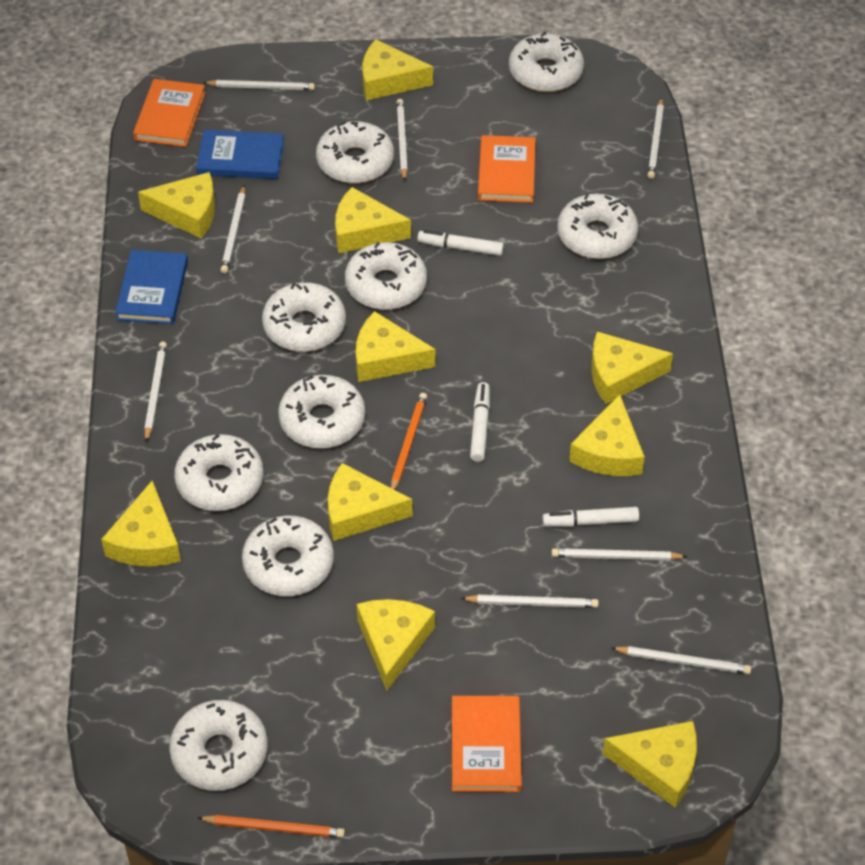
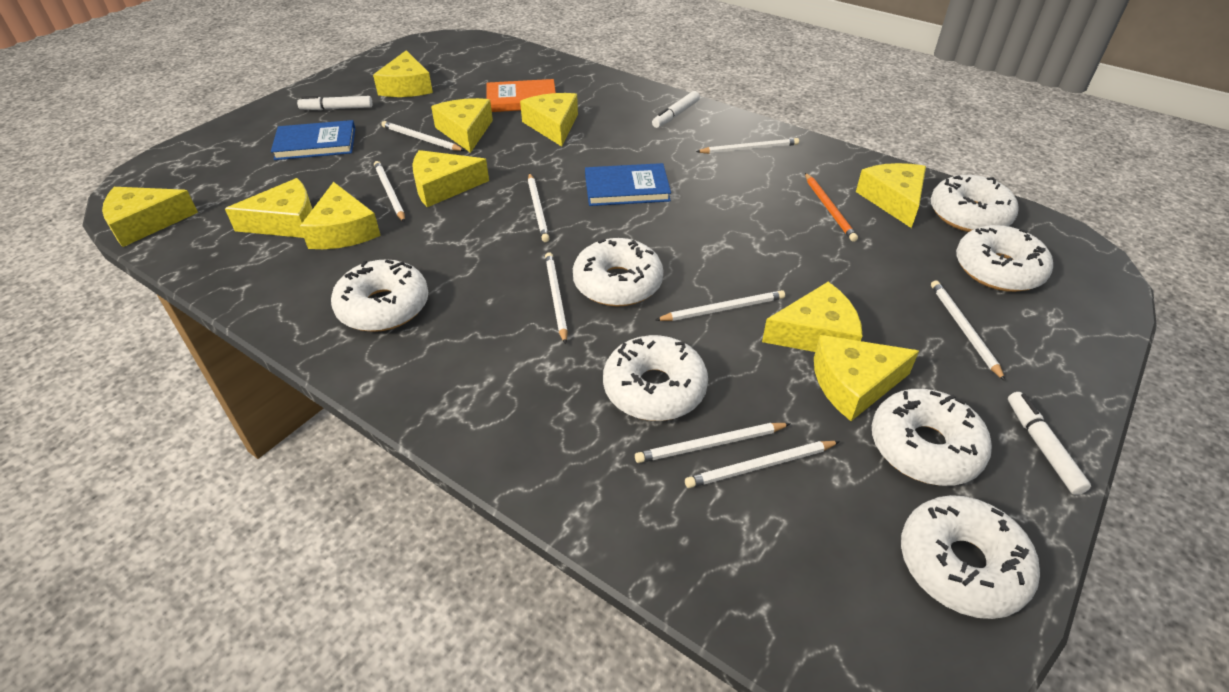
orange book: [133,79,206,147] [452,696,522,792] [478,135,536,203] = 3 -> [486,79,556,112] = 1
orange pencil: [198,815,345,838] [391,393,427,490] = 2 -> [805,173,858,242] = 1
white donut: [169,700,268,791] [174,434,264,511] [242,515,334,596] [262,282,346,352] [278,375,365,449] [316,121,394,184] [345,242,427,310] [509,32,584,92] [557,194,638,259] = 9 -> [331,259,428,332] [573,238,663,306] [603,335,708,421] [872,389,992,486] [901,495,1040,619] [931,175,1019,232] [956,225,1053,292] = 7
white pencil: [144,342,167,442] [204,80,315,90] [221,185,246,273] [397,99,408,181] [461,595,599,608] [552,548,687,561] [611,646,751,674] [647,97,664,179] = 8 -> [374,161,405,222] [381,121,465,151] [528,173,550,242] [545,252,568,344] [635,423,790,463] [655,290,785,321] [685,441,840,488] [696,138,799,154] [931,280,1005,381] = 9

